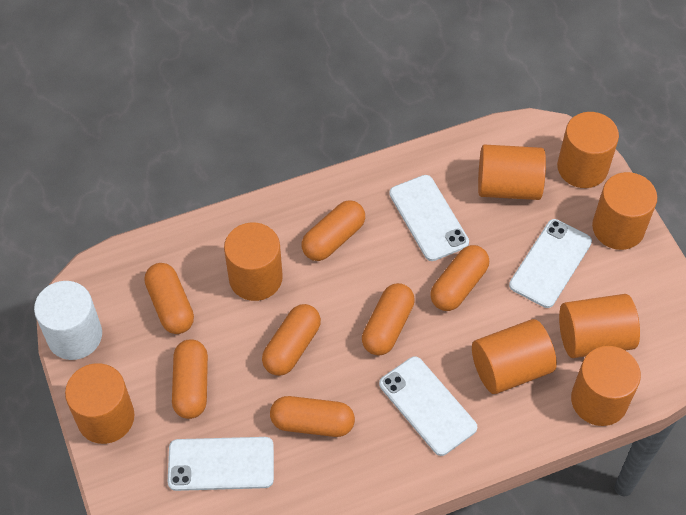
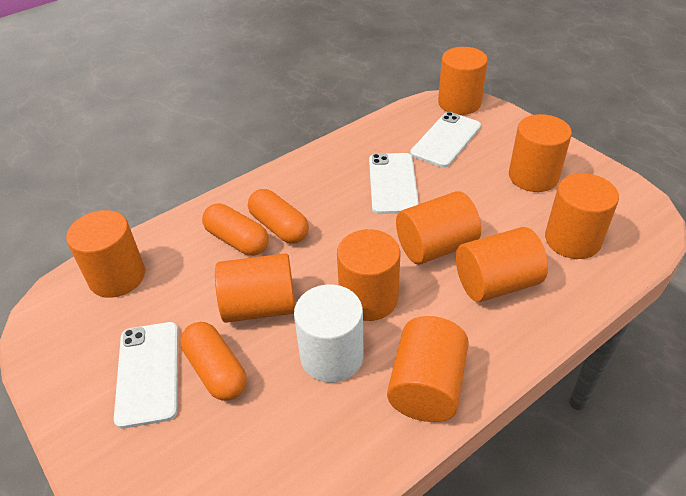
orange capsule: [144,263,194,334] [172,340,208,419] [262,304,321,376] [270,396,355,437] [302,200,365,261] [362,283,415,356] [430,245,489,311] = 7 -> [180,322,247,401] [202,203,269,256] [248,189,309,244] = 3
orange cylinder: [65,363,135,444] [224,223,283,301] [472,319,557,394] [478,145,546,200] [557,112,619,188] [559,294,640,358] [571,346,641,426] [592,172,657,250] = 8 -> [66,210,145,298] [215,253,295,323] [337,229,400,321] [387,316,469,422] [396,191,481,265] [438,47,488,115] [456,227,548,302] [509,114,572,192] [545,173,619,259] = 9
white phone: [168,437,274,491] [379,356,478,456] [389,175,469,261] [509,219,592,308] = 4 -> [114,322,178,429] [369,153,419,214] [410,112,481,168] = 3

